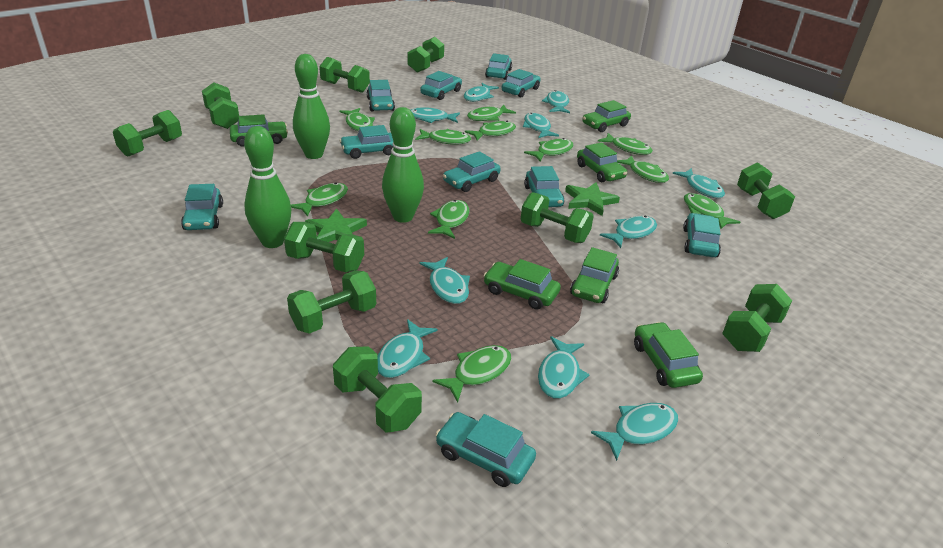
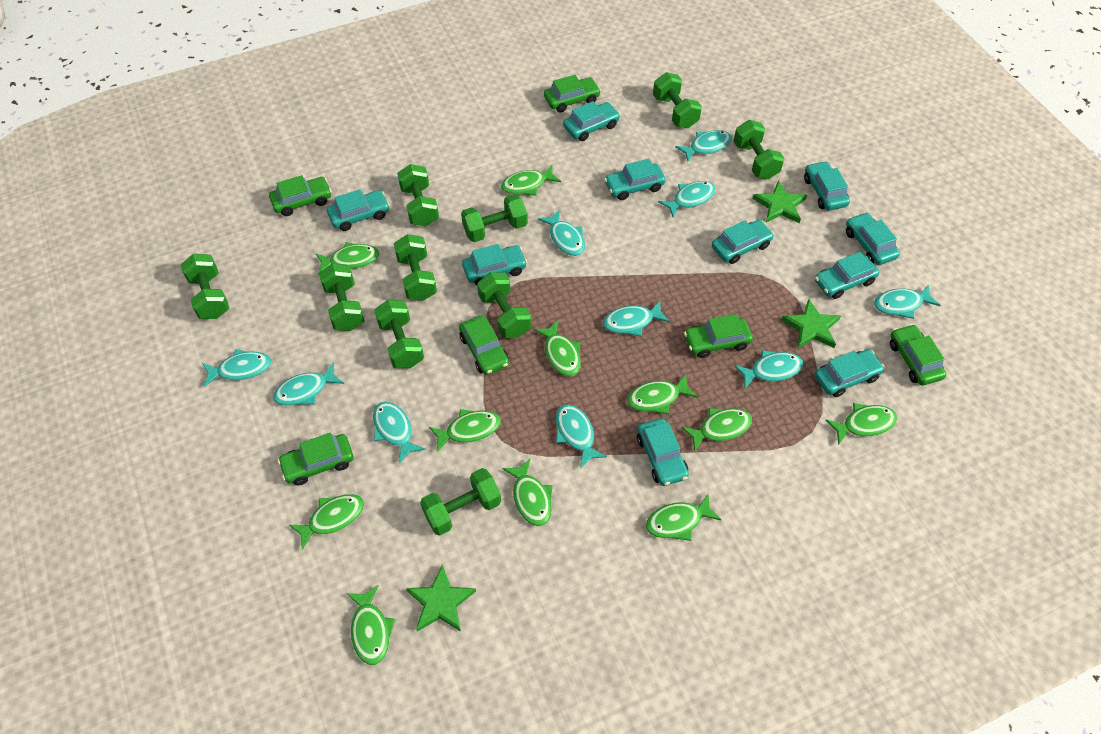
green bowling pin: [244,126,291,248] [293,54,330,159] [382,107,424,223] = 3 -> none = 0
green star: [305,208,367,242] [565,182,620,216] = 2 -> [406,564,476,632] [752,181,807,223] [781,299,841,348] = 3

